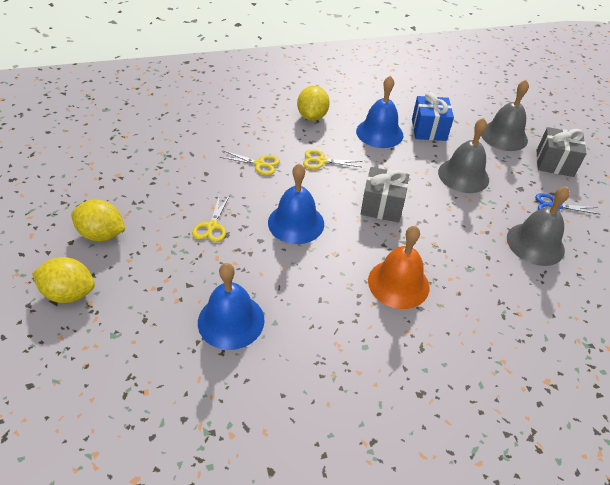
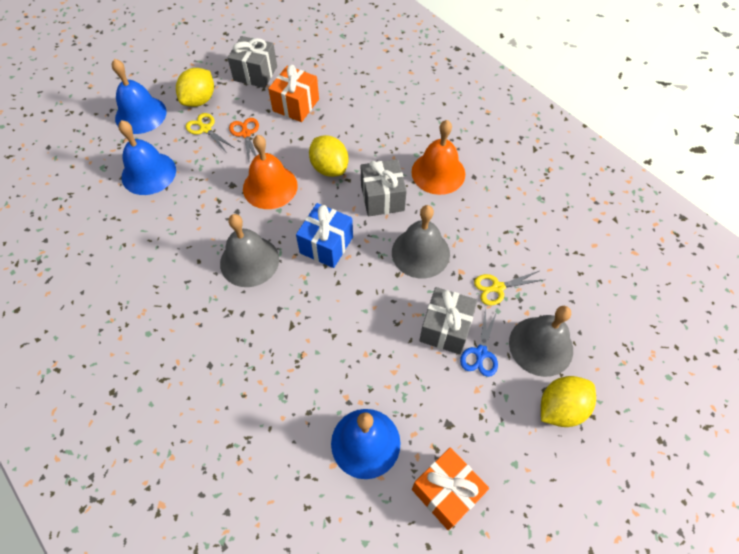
grey gift: [361,167,409,223] [536,127,587,177] = 2 -> [228,36,277,88] [361,159,407,216] [419,287,478,355] = 3
orange bell: [368,226,429,309] = 1 -> [243,135,298,209] [411,120,465,195] = 2
orange gift: none = 0 -> [268,65,319,122] [412,447,489,530] = 2
orange scissors: none = 0 -> [229,118,259,162] = 1
yellow scissors: [192,194,230,242] [220,151,280,175] [303,150,362,169] = 3 -> [186,113,235,153] [474,271,543,306] = 2

